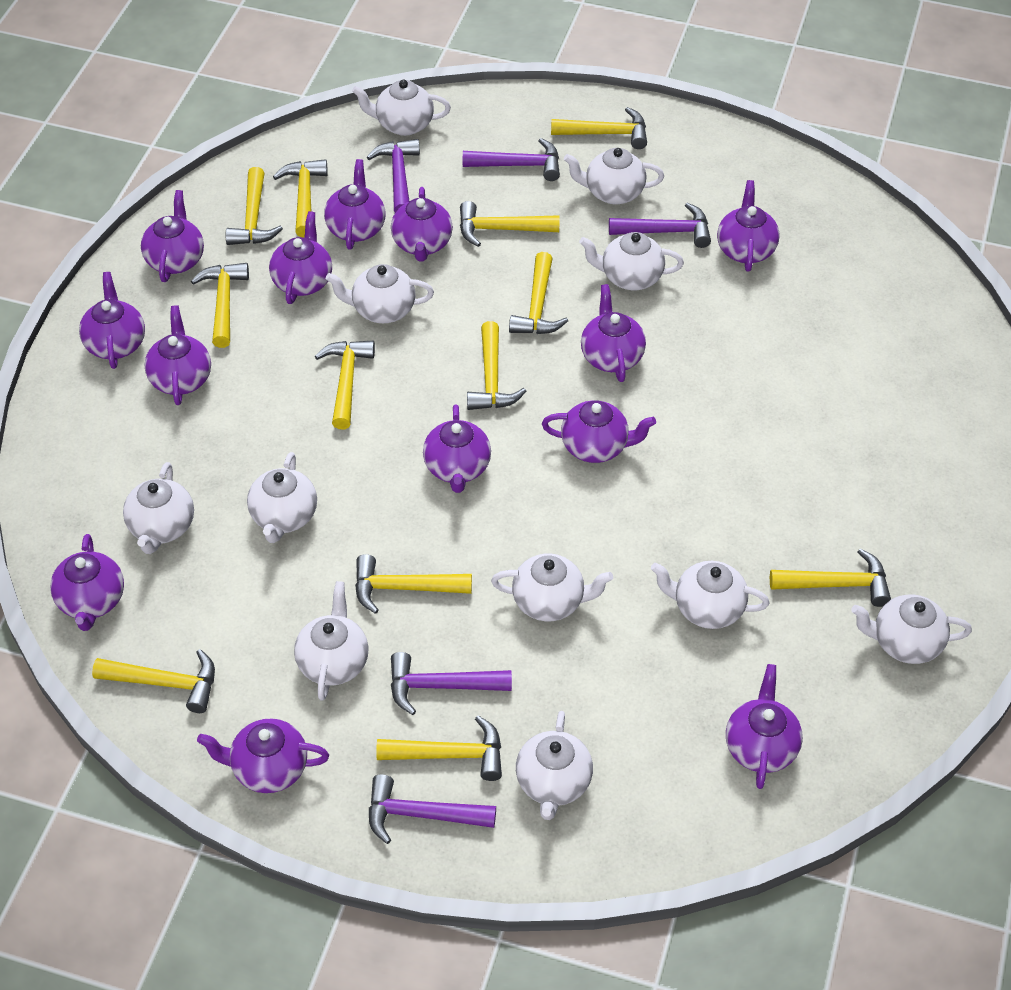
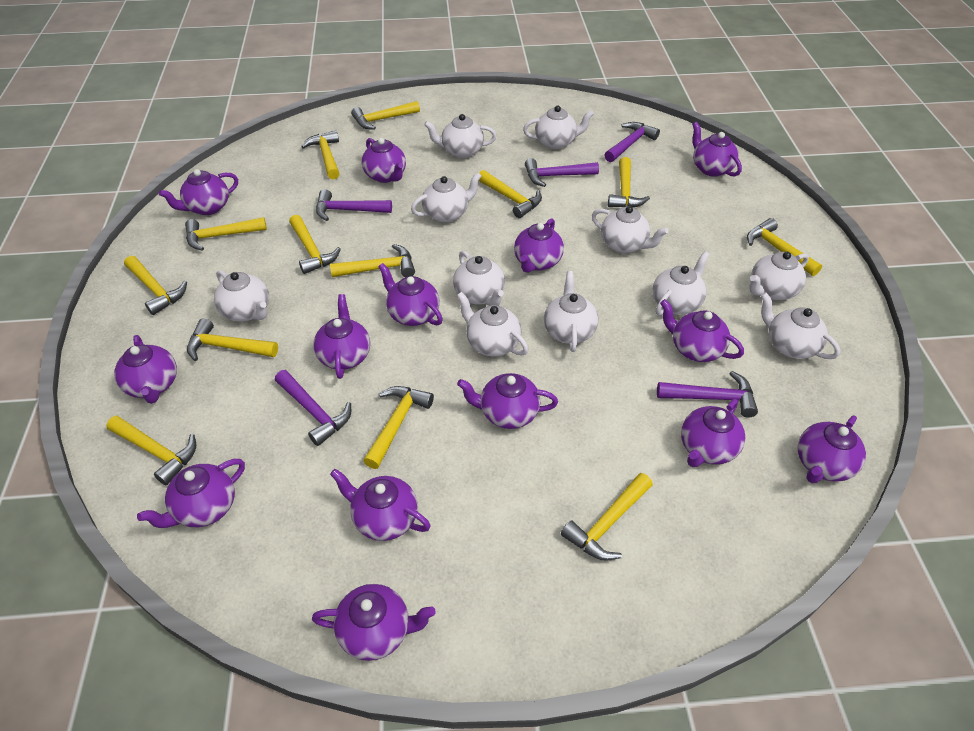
purple teapot: [50,534,124,631] [79,272,145,369] [141,190,204,282] [144,306,211,405] [197,718,329,793] [269,211,332,304] [324,159,385,250] [391,187,453,261] [423,405,491,493] [542,400,656,463] [581,284,646,382] [717,180,780,272] [726,664,803,789] = 13 -> [114,335,177,404] [137,459,245,528] [159,169,238,215] [312,584,436,661] [313,294,370,379] [330,469,431,541] [361,138,406,183] [378,263,443,326] [457,373,558,429] [514,218,564,273] [660,299,744,362] [681,399,745,467] [692,122,742,177] [798,415,866,483] = 14
yellow hammer: [92,649,215,713] [191,263,249,348] [226,167,283,245] [273,159,328,237] [315,341,375,429] [355,554,472,614] [376,716,502,781] [460,201,559,247] [467,321,526,410] [509,252,568,334] [551,107,647,149] [770,548,891,607] = 12 -> [106,416,196,485] [124,256,187,315] [185,217,267,251] [187,318,278,361] [289,215,341,274] [301,130,340,179] [330,244,415,277] [351,101,420,130] [363,386,434,469] [479,170,542,218] [561,473,653,561] [608,157,650,207] [747,218,822,276] = 13

